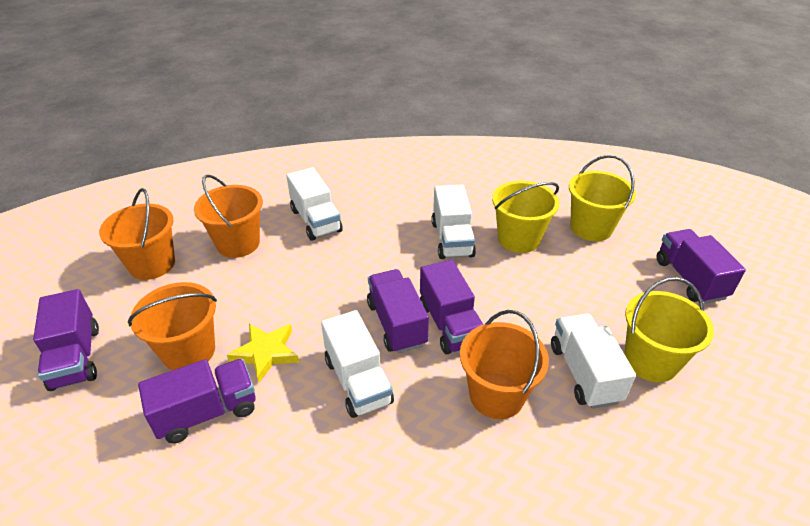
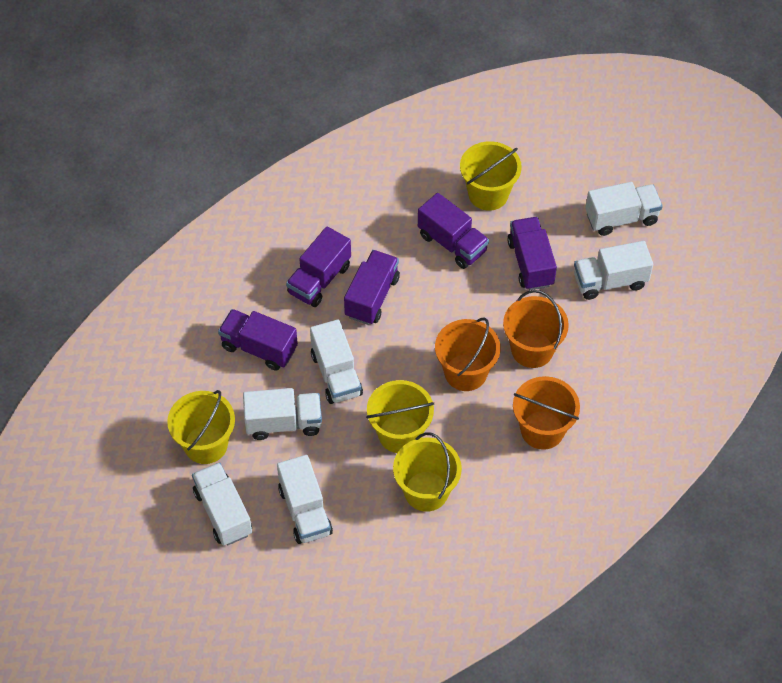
orange bucket: [99,188,175,280] [128,282,217,371] [194,175,263,258] [460,310,549,419] = 4 -> [435,318,501,391] [503,290,569,368] [513,376,580,450] = 3
white truck: [286,167,343,241] [321,310,394,418] [432,185,476,259] [551,314,636,409] = 4 -> [192,462,252,545] [243,388,322,440] [277,455,333,544] [310,319,363,404] [574,241,653,300] [585,182,663,236] = 6
yellow bucket: [492,181,560,253] [569,155,636,241] [624,277,714,382] = 3 -> [167,390,235,464] [366,380,434,453] [393,432,462,512] [460,141,522,211] = 4
yellow star: [227,324,299,383] = 1 -> none = 0

